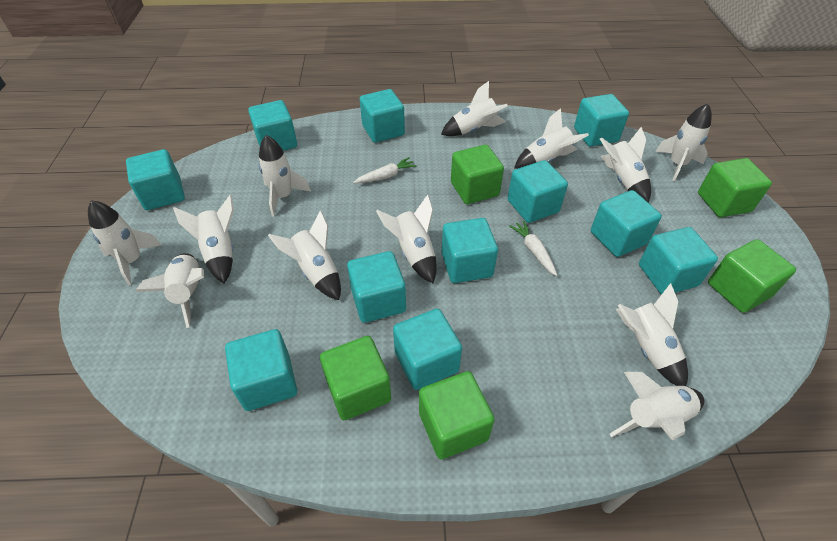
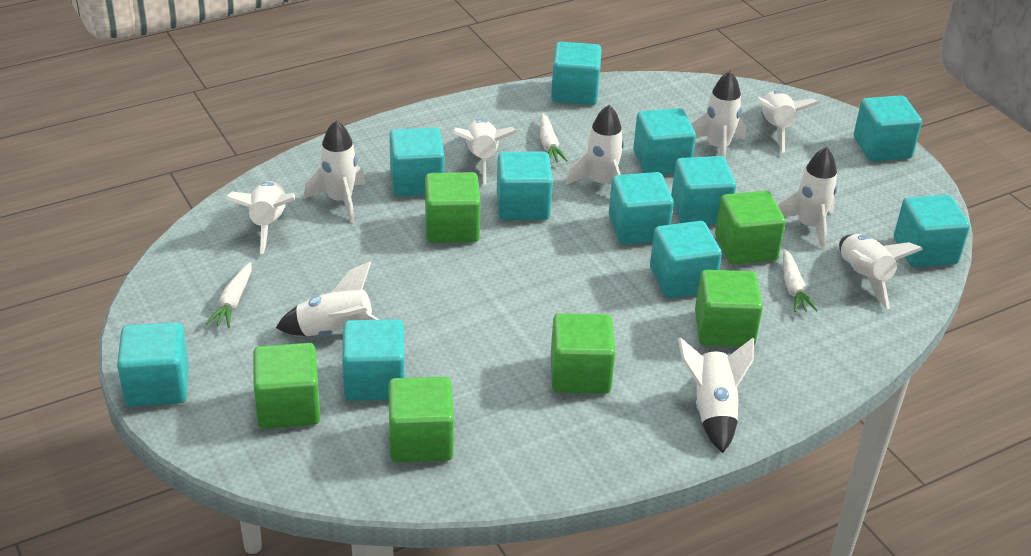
green cube: [320,336,391,420] [419,371,495,459] [451,145,504,204] [698,158,772,217] [708,239,796,313] = 5 -> [253,343,320,429] [388,377,454,463] [425,172,481,243] [551,313,615,394] [695,270,763,347] [715,191,786,265] = 6
white carrot: [353,157,417,183] [509,220,557,276] = 2 -> [206,262,252,328] [540,113,567,162] [783,249,818,312] = 3
white rocket: [88,200,162,286] [136,253,204,328] [173,194,234,283] [259,135,311,216] [268,210,341,300] [376,195,437,283] [441,81,508,136] [514,108,589,169] [600,127,651,203] [610,372,704,441] [615,283,688,386] [655,103,712,181] = 12 -> [225,181,295,254] [276,261,379,336] [304,120,365,222] [453,119,517,184] [566,105,624,185] [678,337,754,453] [691,71,746,158] [757,91,819,152] [778,147,838,250] [839,234,923,309] = 10

